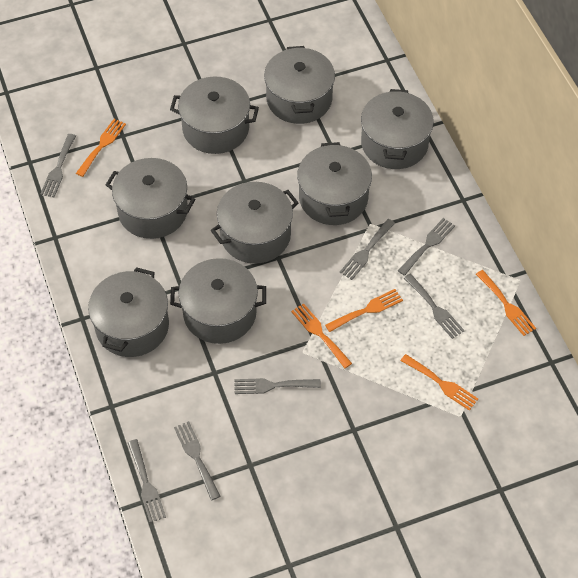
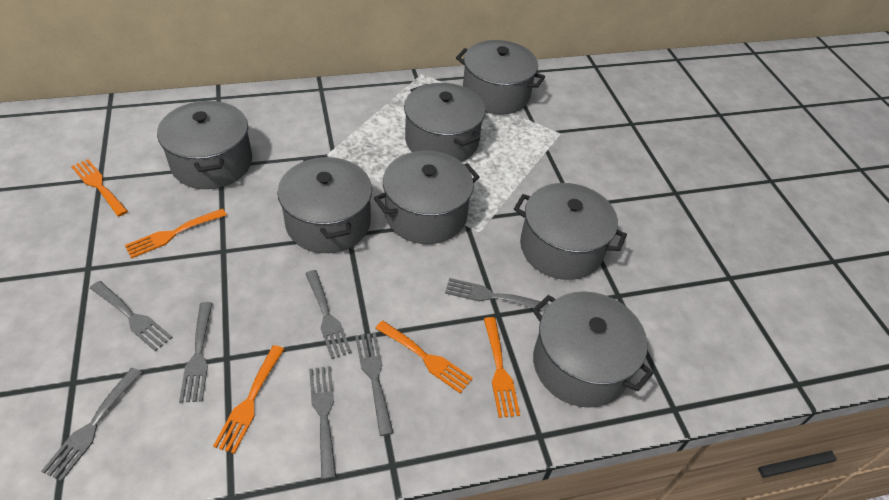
grey pot: [88,267,169,357] [106,158,195,239] [170,77,259,154] [170,258,266,344] [211,182,299,264] [264,46,335,124] [297,142,372,225] [361,89,434,169] = 8 -> [157,101,252,189] [277,156,372,253] [374,151,480,244] [404,83,485,162] [456,40,545,115] [514,183,627,280] [532,291,654,408] = 7

